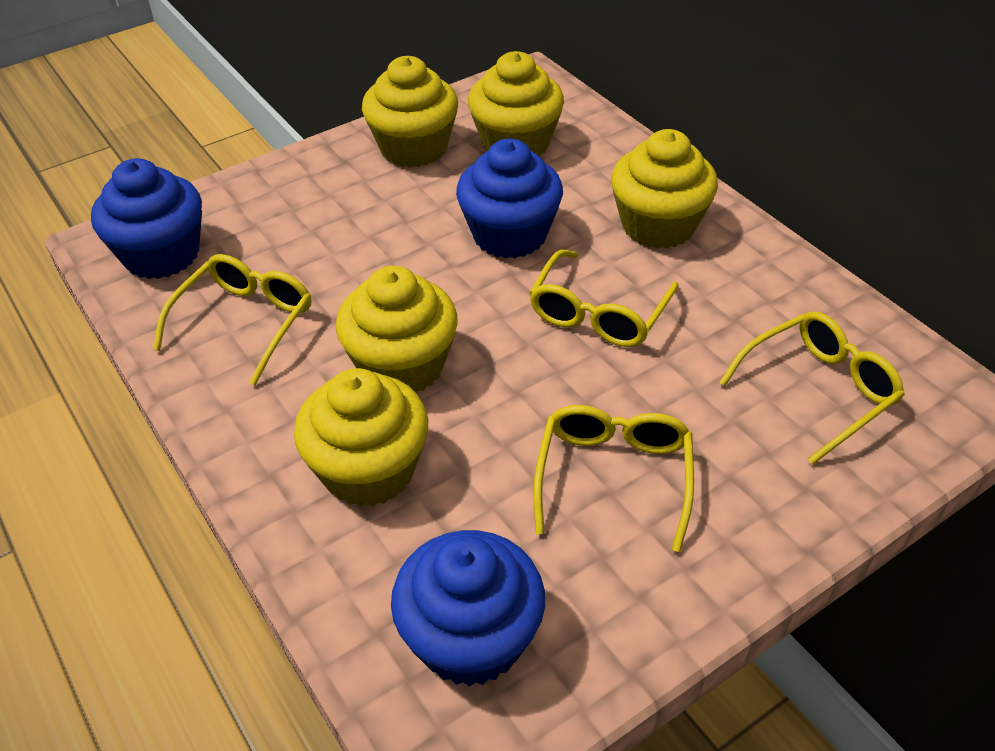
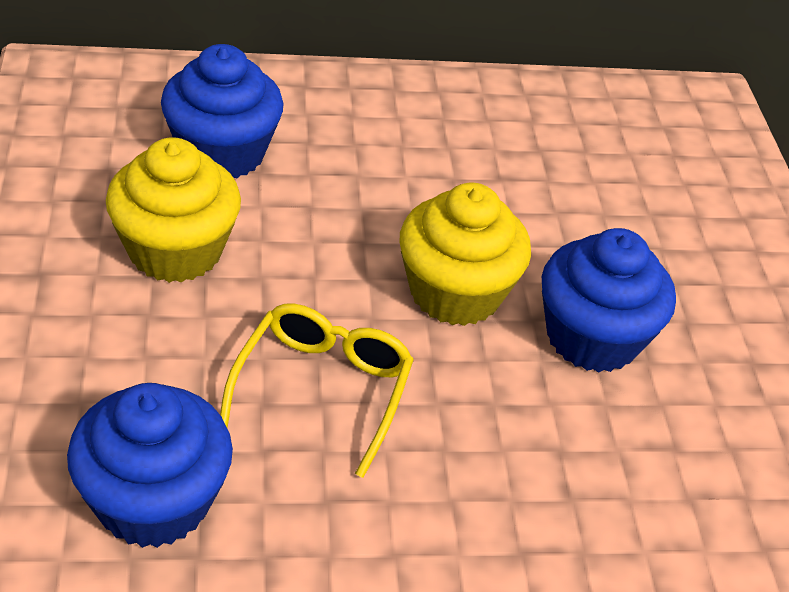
yellow cupcake: [294,368,428,507] [336,266,458,392] [362,56,458,167] [468,51,564,156] [611,129,718,249] = 5 -> [105,137,241,283] [399,182,531,326] = 2
yellow glasses: [153,254,311,386] [529,250,679,347] [533,405,694,552] [719,311,905,465] = 4 -> [220,304,414,478] = 1

